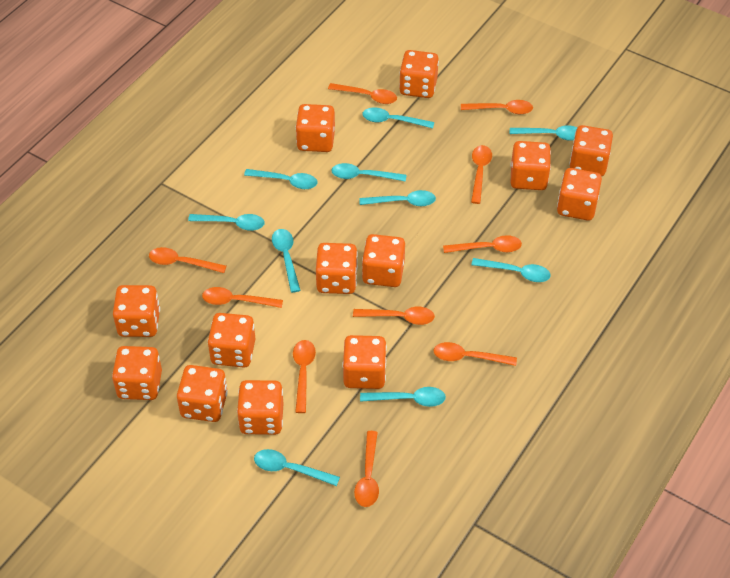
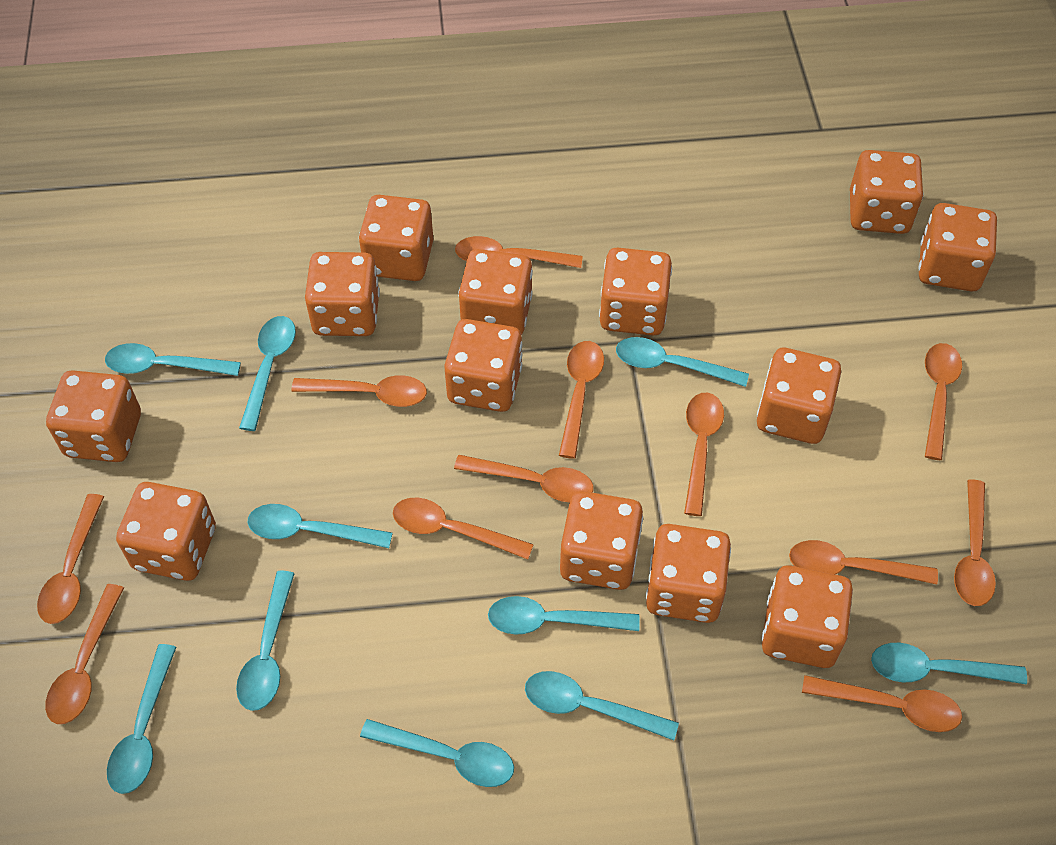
orange spoon: [149,247,227,273] [202,287,283,308] [293,340,316,413] [328,83,397,104] [353,307,435,325] [354,431,379,507] [433,342,517,366] [443,235,522,253] [461,100,533,114] [471,145,492,204] = 10 -> [37,494,104,624] [45,584,124,724] [291,375,427,407] [393,498,534,560] [454,455,594,503] [455,236,583,268] [559,341,604,459] [684,393,724,516] [789,540,938,584] [802,675,962,732] [925,343,962,460] [954,479,996,606] = 12

